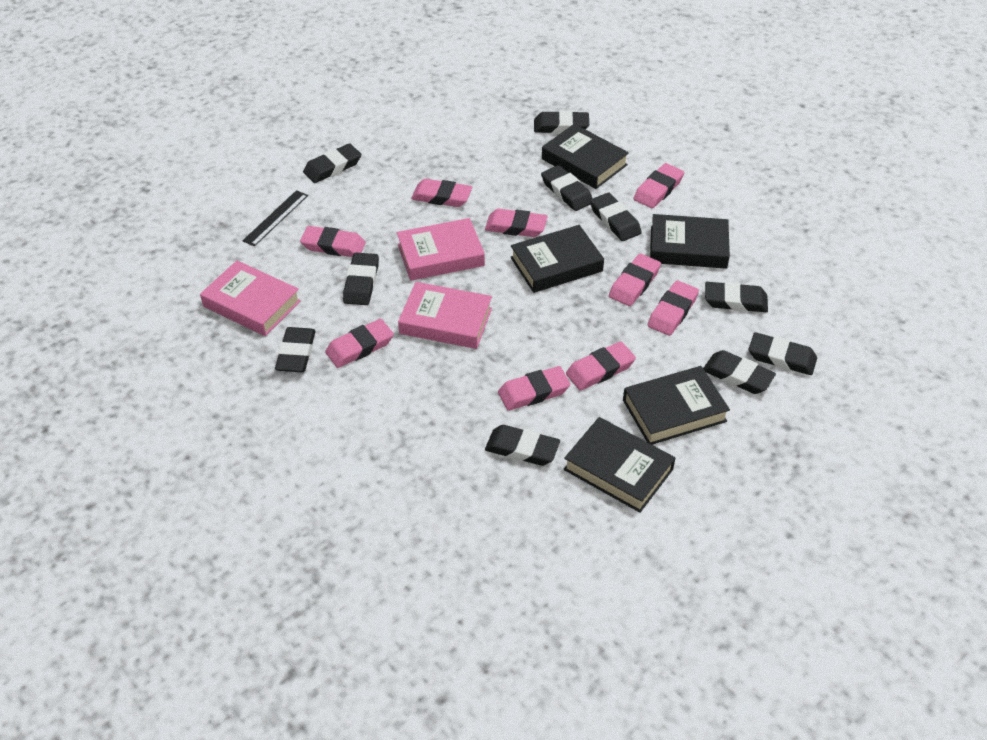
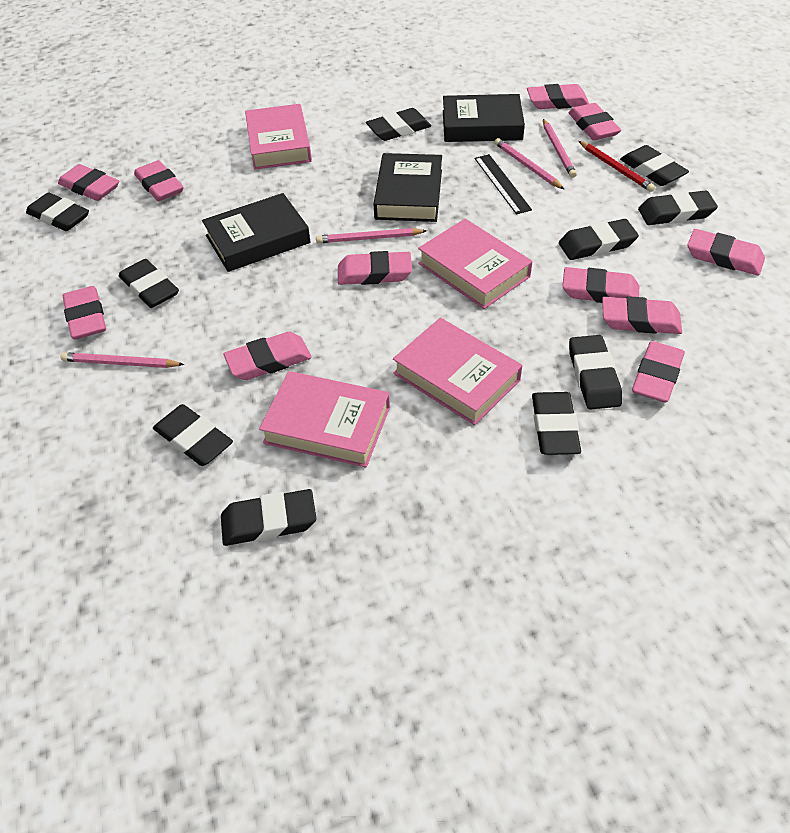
black book: [511,225,604,293] [542,124,629,189] [564,417,675,513] [623,366,730,445] [650,214,730,269] = 5 -> [202,193,311,272] [373,153,442,222] [443,94,525,142] = 3
pink book: [200,260,301,336] [397,218,485,281] [398,282,492,349] = 3 -> [245,104,312,169] [259,371,390,468] [393,318,522,425] [418,219,533,309] = 4
pink eraser: [300,226,366,257] [325,319,394,368] [411,179,472,207] [485,209,548,237] [498,366,570,411] [566,341,636,390] [609,254,661,306] [633,163,684,208] [648,281,699,336] = 9 -> [58,164,119,201] [63,286,106,339] [134,160,184,201] [223,332,312,380] [338,251,412,285] [527,84,589,109] [562,267,639,303] [569,103,621,140] [602,296,682,334] [632,341,685,402] [687,229,765,275] = 11
pink pencil: none = 0 -> [61,352,184,368] [316,228,427,243] [494,138,564,189] [543,119,577,178] = 4
red pencil: none = 0 -> [579,141,655,192] = 1

